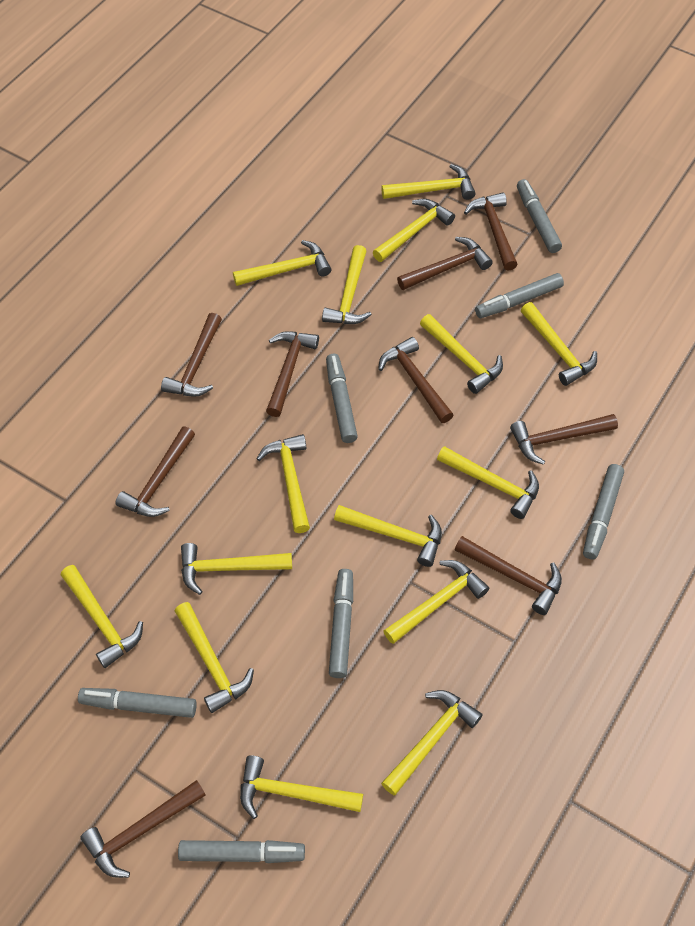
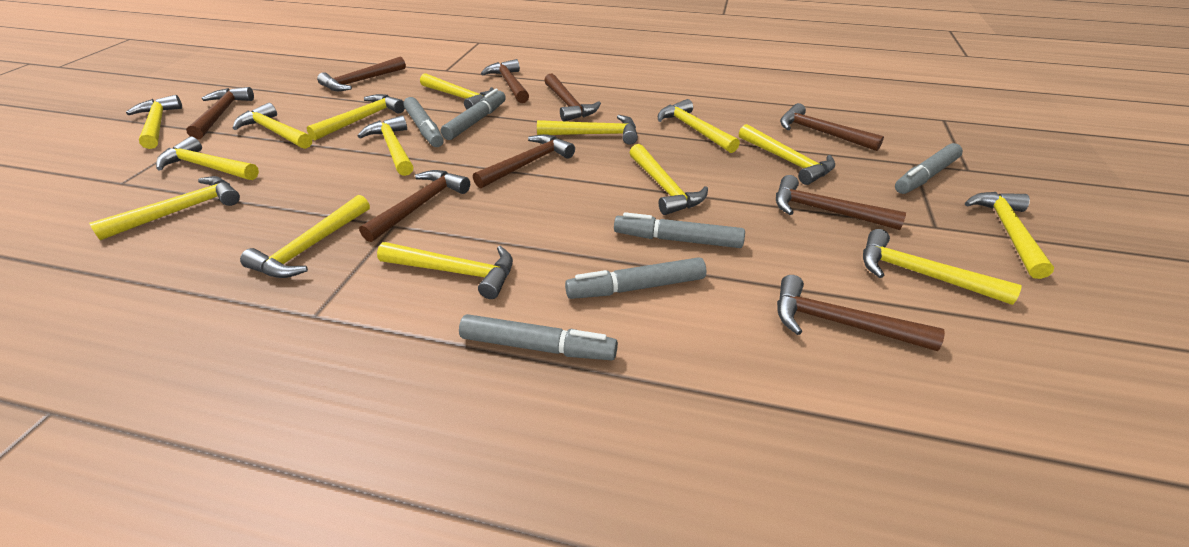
grey marker: [78,688,197,718] [178,840,305,863] [326,354,358,443] [329,569,353,678] [475,273,564,318] [517,179,562,253] [583,464,624,559] = 7 -> [403,97,444,147] [441,89,506,140] [459,314,618,360] [565,257,706,299] [614,212,745,248] [895,143,963,194] = 6

